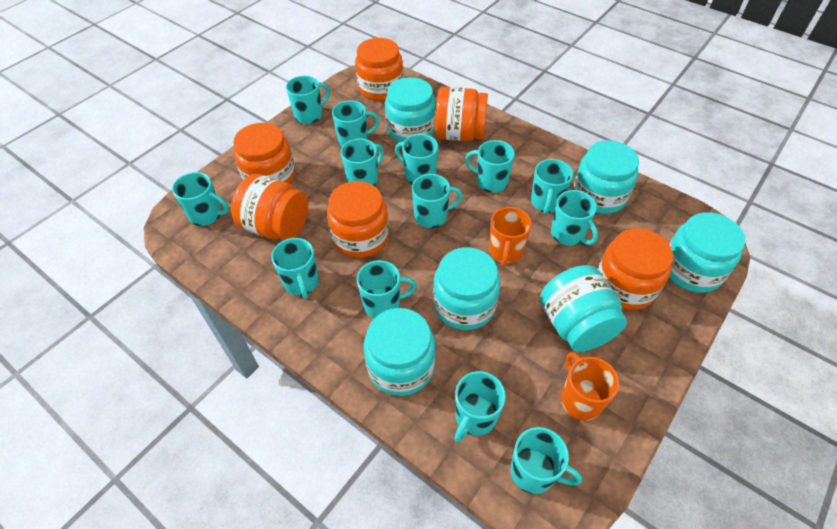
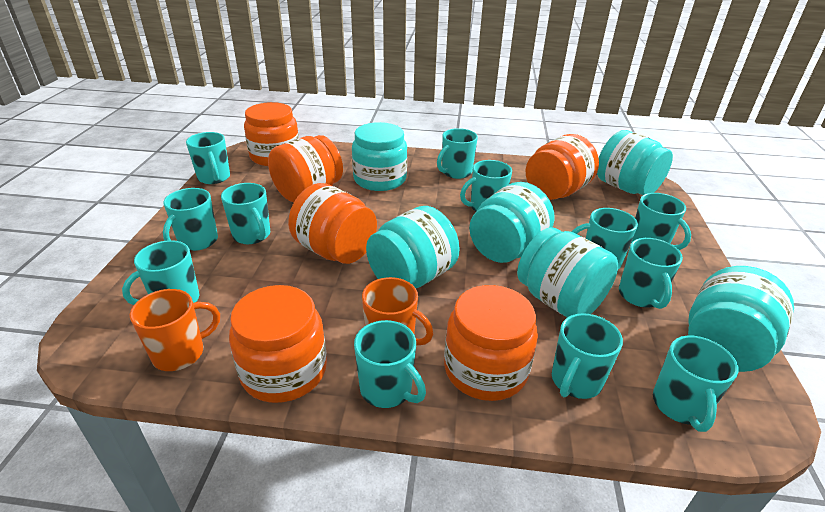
turquoise mug: [172,172,229,226] [271,238,319,299] [286,76,330,124] [332,100,379,147] [341,138,384,186] [357,260,417,318] [395,134,438,184] [412,174,462,228] [454,371,506,442] [465,140,515,193] [510,427,582,494] [531,159,573,215] [551,190,598,246] = 13 -> [122,240,199,305] [163,188,218,251] [186,132,230,184] [221,183,270,244] [354,320,426,408] [437,128,478,179] [460,160,512,212] [552,313,623,399] [571,208,638,269] [619,238,683,309] [631,193,691,250] [653,335,739,432] = 12

